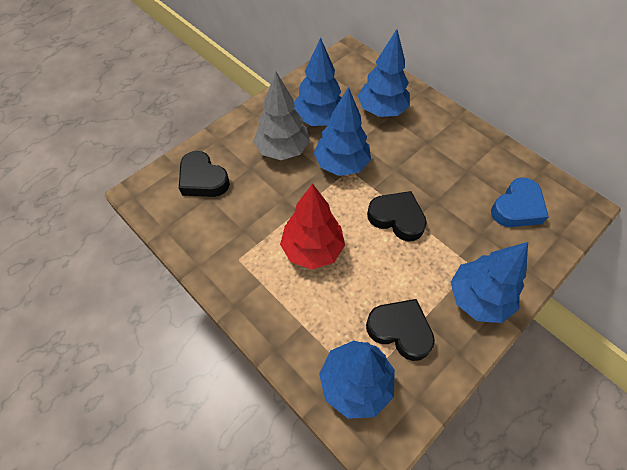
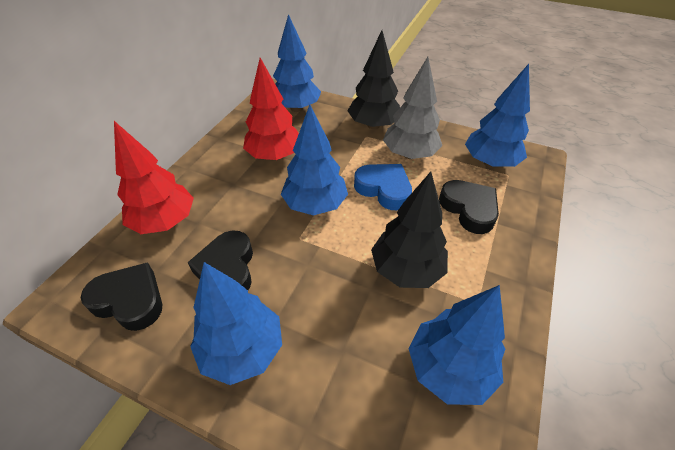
black tree: none = 0 -> [348,30,400,129] [371,172,448,288] = 2
red tree: [280,183,345,270] = 1 -> [114,121,194,234] [243,58,299,161] = 2

